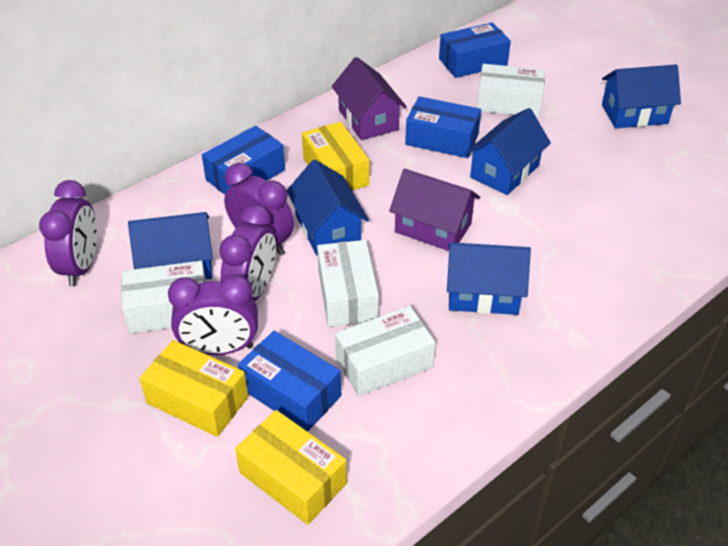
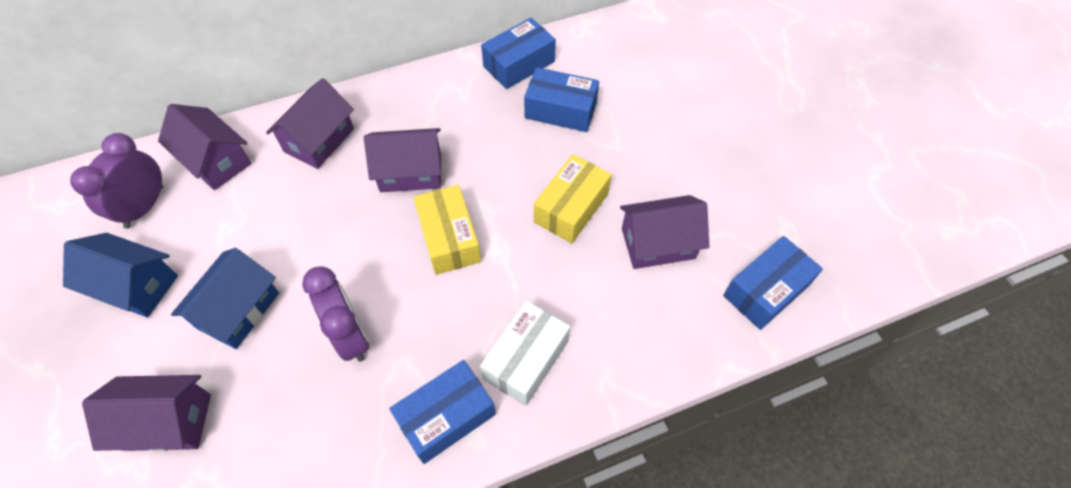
blue house: [128,212,213,279] [287,160,369,256] [447,242,531,315] [466,108,551,195] [602,65,681,128] = 5 -> [63,233,178,318] [171,248,279,349] = 2
purple clock: [39,180,97,287] [168,274,258,355] [219,205,276,301] [224,163,294,255] = 4 -> [70,133,163,229] [302,266,369,362] = 2
purple house: [332,57,407,140] [389,169,480,251] = 2 -> [82,375,211,452] [158,104,252,190] [266,78,354,169] [364,128,441,192] [620,195,709,269] = 5
white box: [121,261,206,333] [317,240,379,327] [335,306,435,396] [477,64,545,117] = 4 -> [480,301,570,406] = 1
yellow box: [139,340,248,437] [235,410,347,525] [302,122,369,191] = 3 -> [413,185,481,275] [534,154,612,243] = 2

